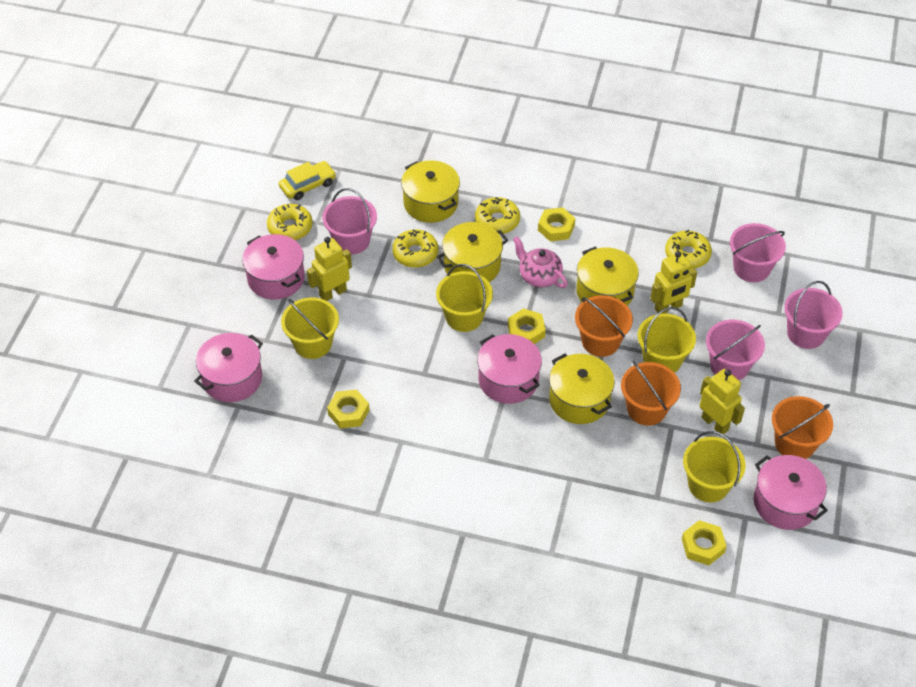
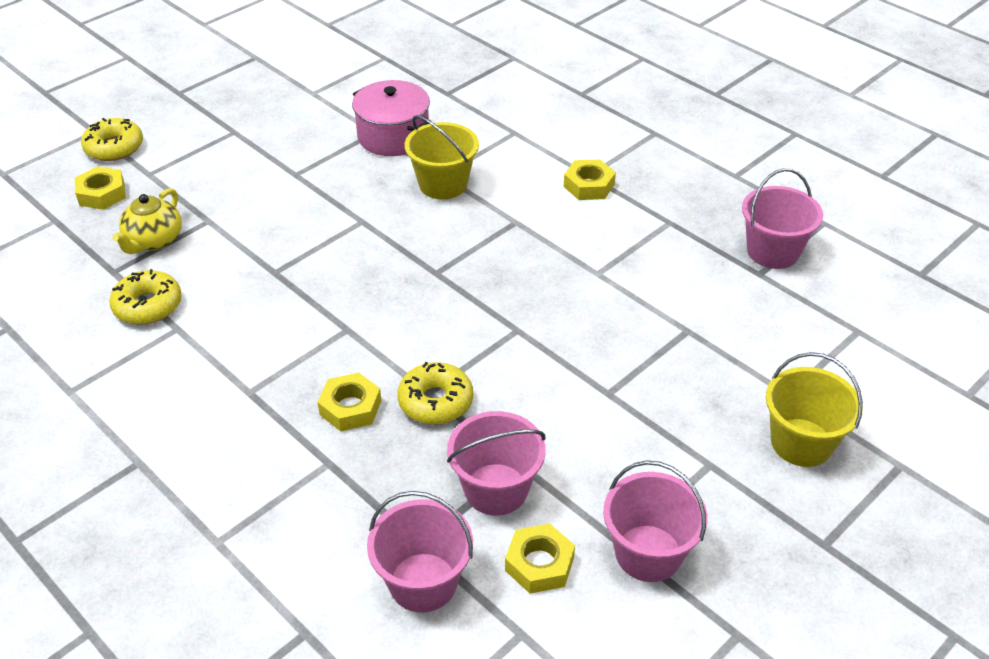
orange bucket: [575,295,633,357] [621,361,681,426] [772,396,833,459] = 3 -> none = 0
pink pot: [194,333,263,402] [242,234,305,300] [477,334,542,404] [754,455,828,530] = 4 -> [352,80,430,156] = 1
pink teapot: [513,236,568,288] = 1 -> none = 0
yellow bucket: [281,298,339,359] [436,264,493,332] [638,307,696,373] [683,431,746,502] = 4 -> [405,115,479,199] [766,352,863,467] = 2
yellow car: [279,161,336,200] = 1 -> none = 0
yellow donut: [267,204,313,240] [392,229,438,268] [475,197,520,234] [665,230,712,269] = 4 -> [81,118,143,161] [109,269,182,325] [397,362,473,424] = 3
yellow pot: [401,160,460,223] [437,222,508,282] [549,353,614,424] [576,246,639,306] = 4 -> none = 0
yellow robot: [307,237,352,301] [650,251,697,314] [700,369,745,434] = 3 -> none = 0
yellow teapot: none = 0 -> [112,188,182,254] = 1

